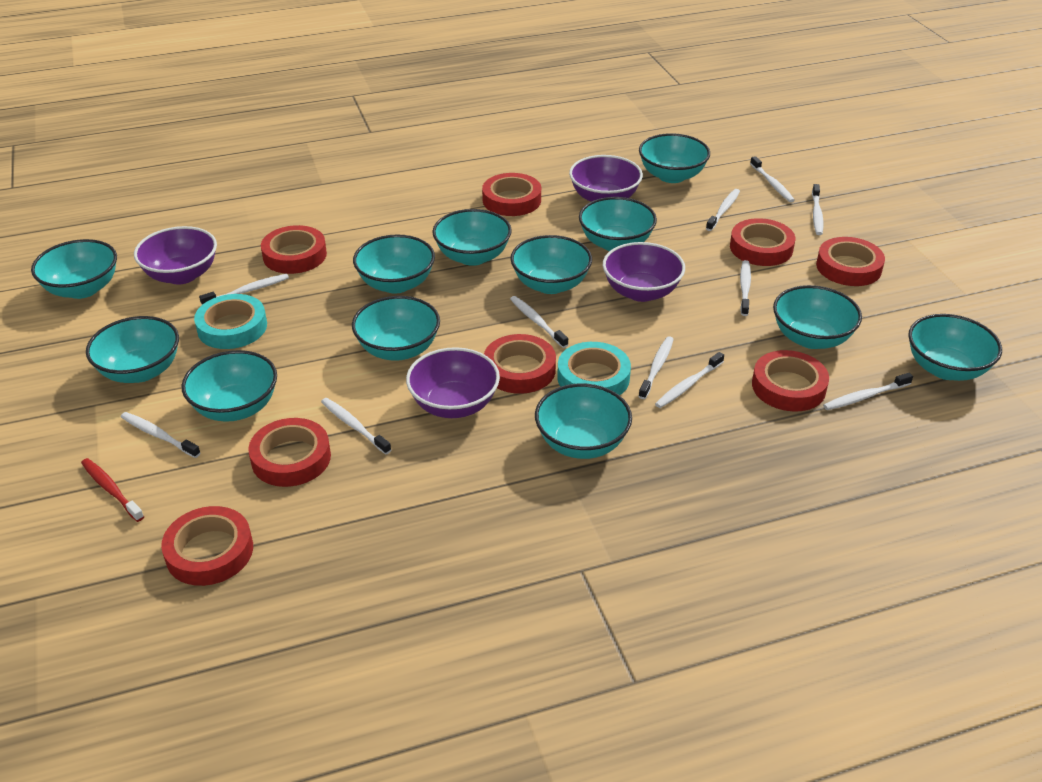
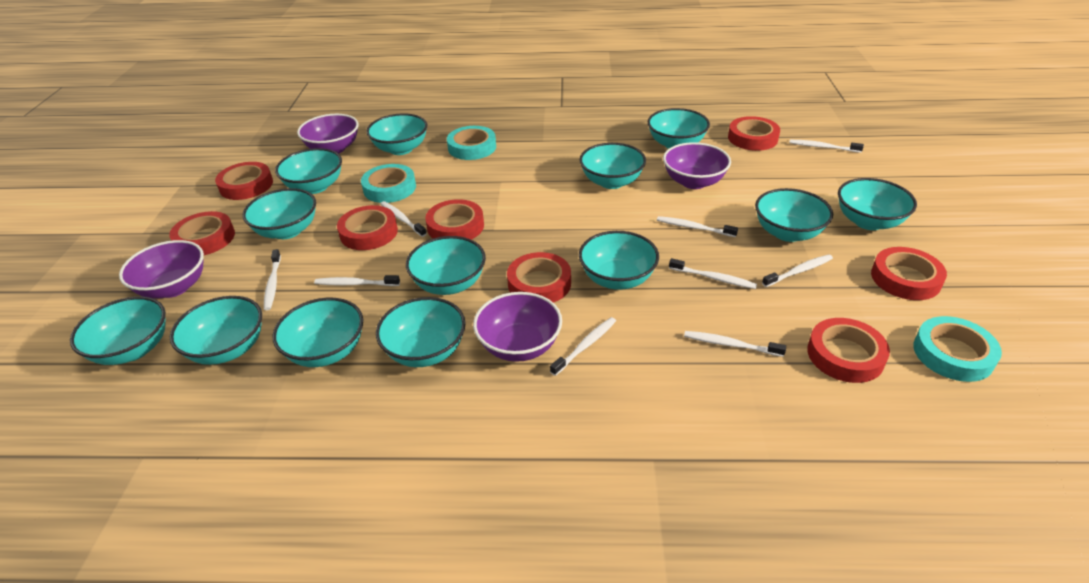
red toothbrush: [81,458,144,522] = 1 -> none = 0
turquoise bowl: [31,239,117,299] [86,316,179,383] [182,350,277,422] [352,296,440,361] [353,235,435,294] [432,209,512,266] [510,235,592,294] [535,384,632,459] [579,197,657,251] [639,133,710,183] [773,285,862,349] [908,314,1002,381] = 12 -> [70,297,166,365] [170,296,262,365] [242,188,316,239] [272,298,363,367] [275,148,342,194] [366,113,427,155] [376,297,466,367] [406,236,486,295] [579,231,659,290] [580,143,646,189] [647,108,710,149] [755,188,833,242] [838,178,917,230] = 13
turquoise tape: [194,294,267,349] [557,342,631,395] = 2 -> [361,164,416,203] [447,126,496,160] [913,316,1002,382] = 3
white toothbrush: [121,412,201,458] [199,274,289,305] [321,398,391,454] [510,296,568,348] [638,336,674,399] [655,352,724,408] [706,189,740,231] [740,260,751,316] [750,156,795,202] [812,184,823,235] [823,373,913,410] = 11 -> [264,249,281,310] [314,275,400,286] [380,201,426,237] [550,317,616,376] [657,216,738,237] [669,258,757,289] [684,331,786,357] [762,254,833,287] [789,140,864,153] = 9

